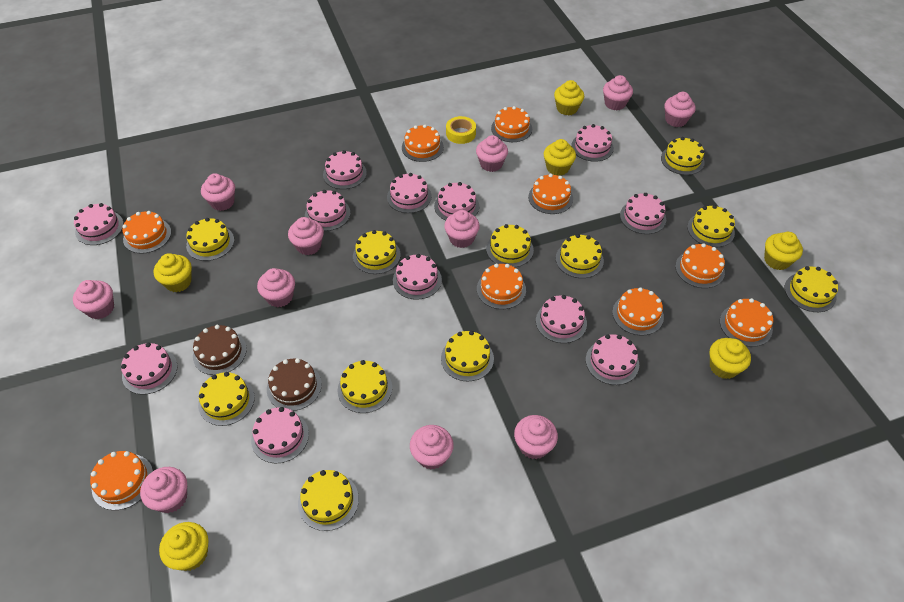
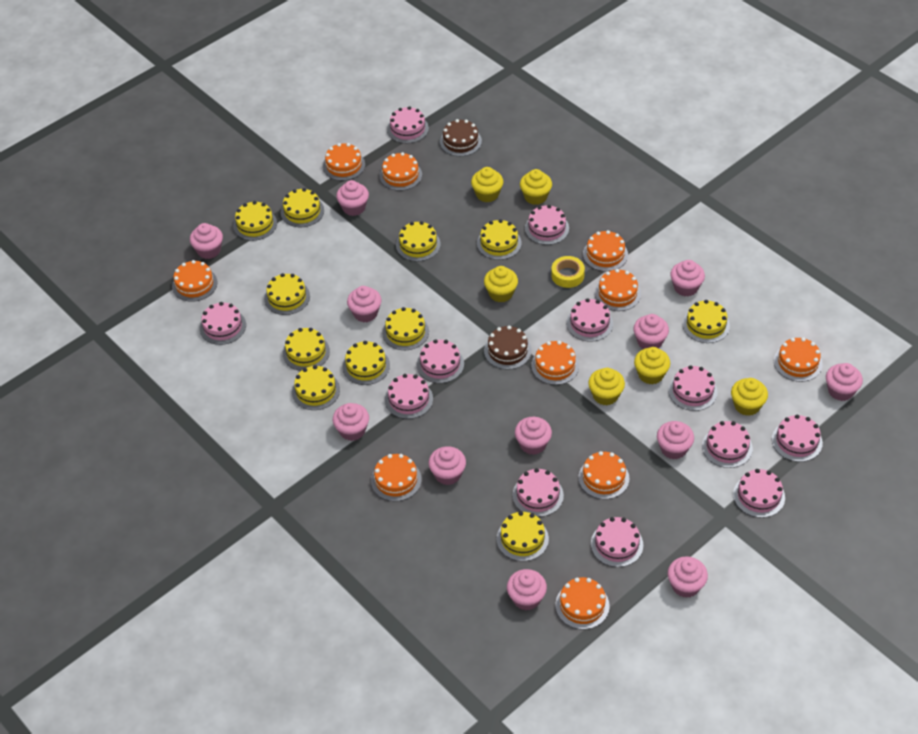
orange cake: [90,451,153,510] [122,211,171,254] [402,125,444,162] [477,264,526,309] [491,106,532,142] [528,174,573,214] [612,287,664,336] [675,243,725,288] [720,298,773,347] = 9 -> [172,260,218,302] [323,143,365,181] [371,454,422,501] [379,152,422,191] [531,341,579,385] [555,577,610,629] [578,451,629,499] [583,230,628,271] [595,269,641,311] [774,337,823,382] = 10
pink cupcake: [73,280,114,319] [140,467,187,513] [201,173,235,211] [257,268,295,307] [288,217,324,255] [410,425,454,470] [444,210,480,248] [476,135,508,172] [514,415,558,459] [603,75,633,110] [665,92,696,127] = 11 -> [190,223,223,259] [333,403,369,441] [336,180,369,216] [347,286,381,322] [428,446,466,485] [507,569,547,610] [515,417,552,455] [633,314,669,349] [657,421,694,459] [668,556,708,598] [670,260,705,296] [826,363,863,401] = 12

